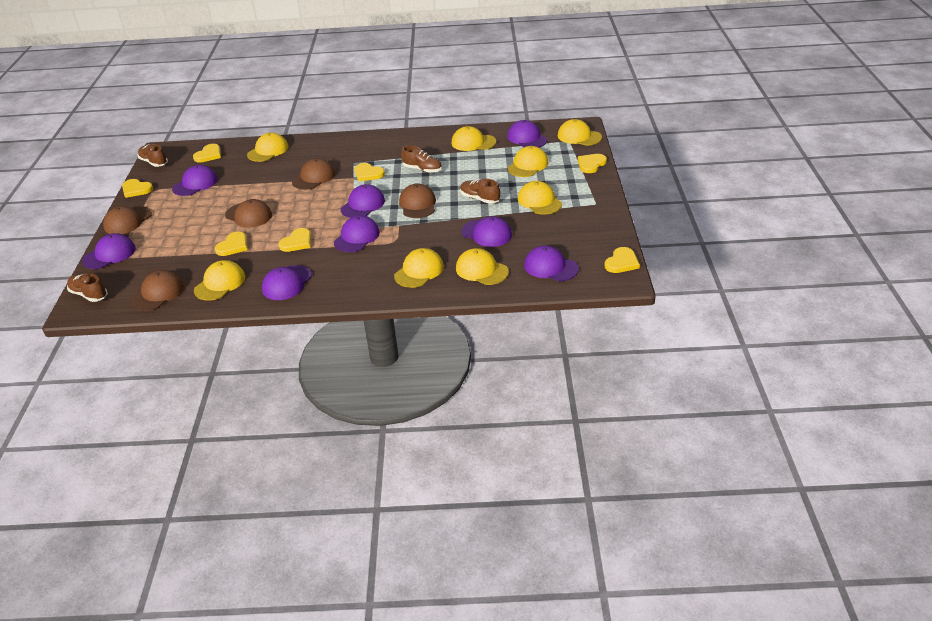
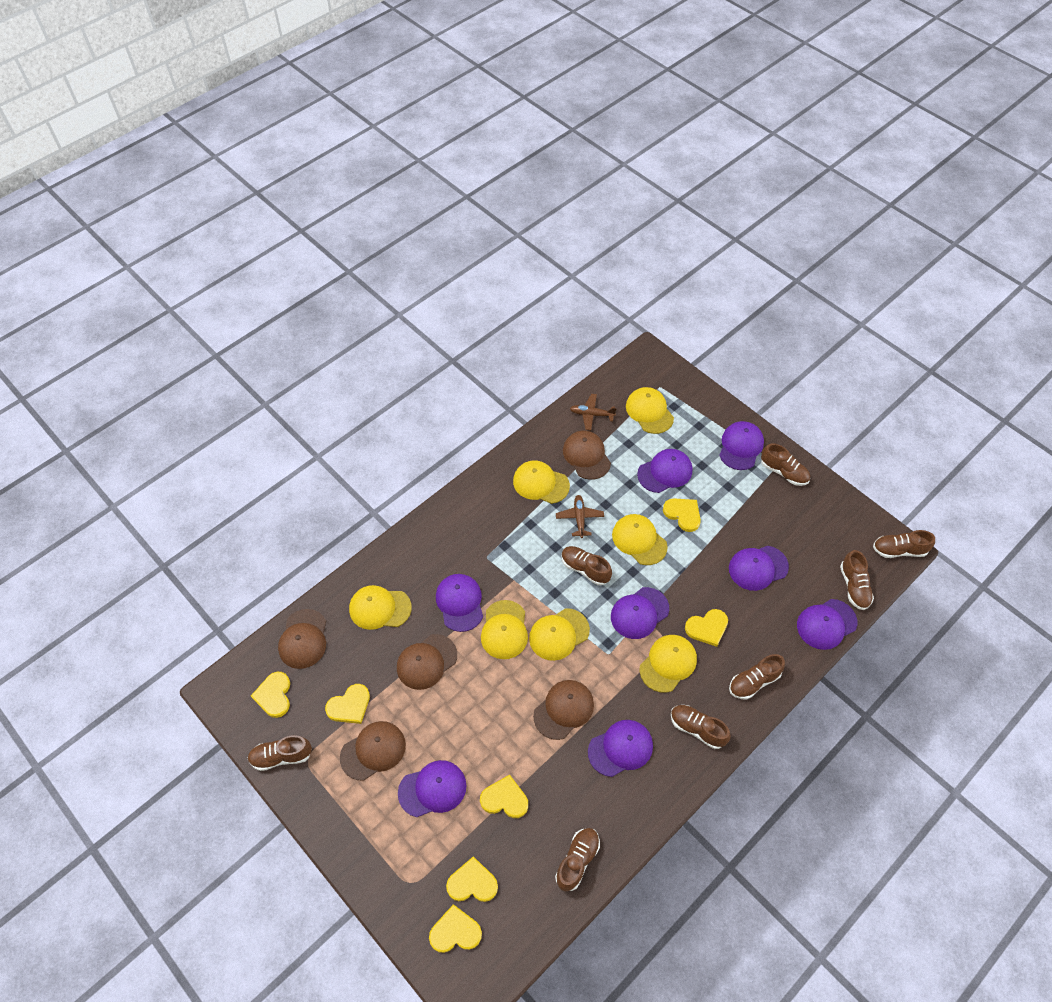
brown plane: none = 0 -> [556,495,604,538] [570,394,617,431] = 2
brown shoe: [67,274,108,302] [138,144,168,167] [401,146,442,173] [460,179,500,204] = 4 -> [247,735,312,771] [555,828,600,891] [562,546,612,585] [671,705,731,749] [729,654,785,700] [761,443,810,486] [840,550,874,610] [873,530,935,558] = 8
yellow cap: [194,260,245,301] [247,133,289,162] [394,248,444,288] [451,126,496,151] [456,248,509,285] [508,146,549,177] [518,181,562,215] [558,119,602,146] = 8 -> [349,585,412,630] [481,600,528,659] [513,460,570,504] [529,608,590,661] [612,514,668,565] [626,387,674,434] [640,635,697,693] = 7

